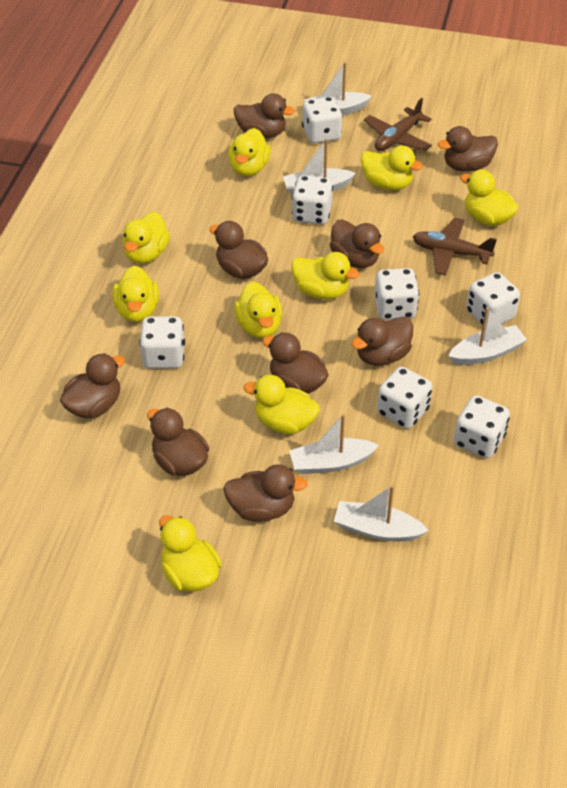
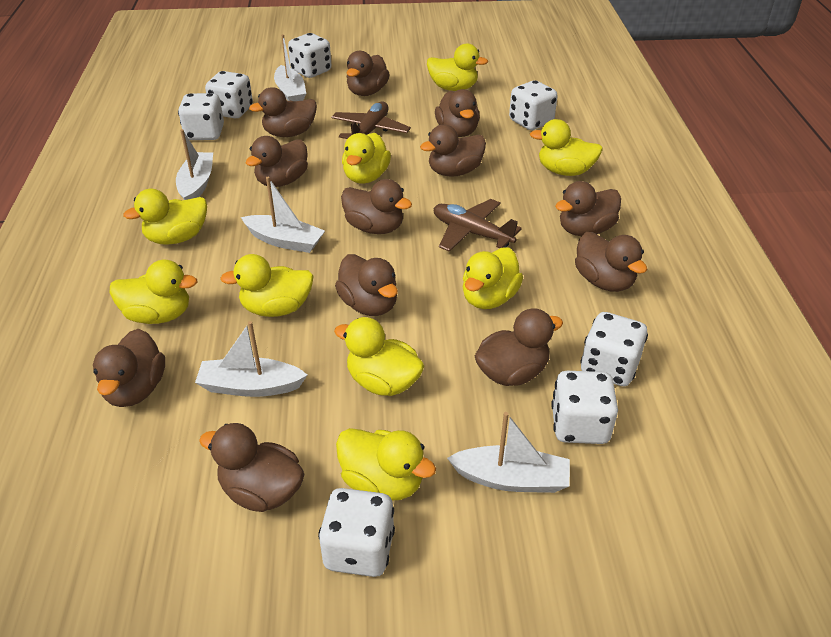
brown duck: [60,353,125,418] [147,408,209,476] [209,221,268,279] [223,464,308,522] [234,93,295,138] [262,332,329,394] [330,220,384,268] [351,317,413,366] [438,126,498,172] = 9 -> [93,329,165,407] [199,423,304,512] [246,136,308,187] [249,87,317,137] [335,254,398,316] [341,179,412,234] [347,51,390,96] [420,125,486,177] [435,89,480,137] [475,308,563,386] [555,181,621,236] [575,232,647,292] = 12

